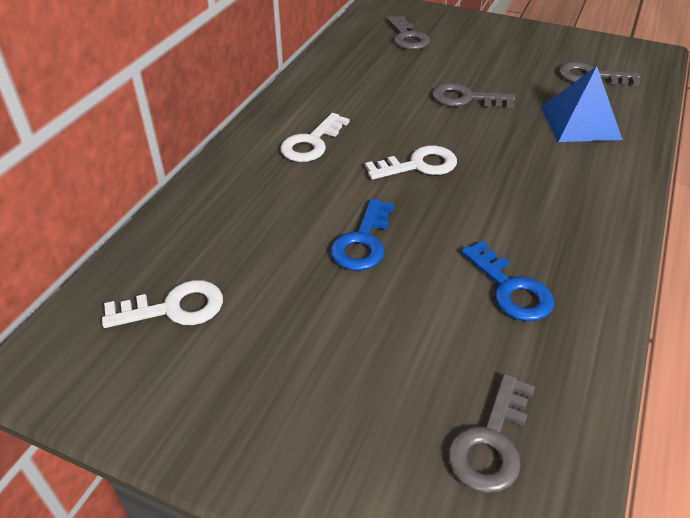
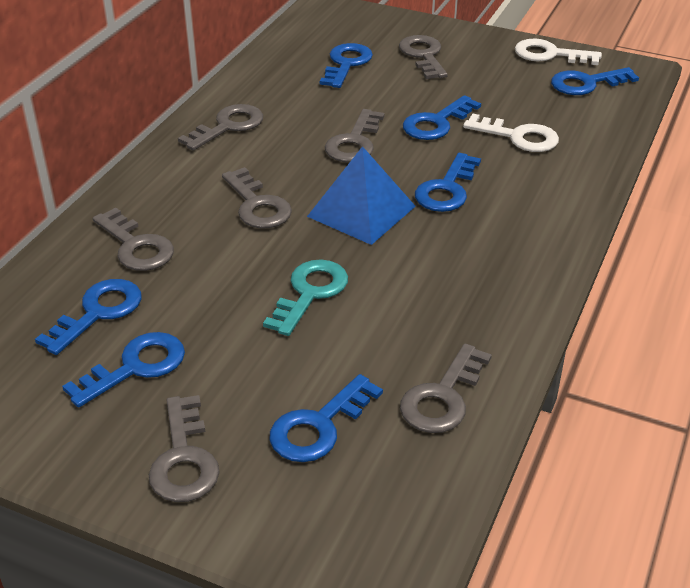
blue key: [330,199,394,271] [461,241,554,321] = 2 -> [35,279,142,355] [62,332,185,408] [270,374,383,462] [320,43,373,88] [403,95,481,140] [415,153,481,212] [551,67,639,95] = 7
grey key: [387,15,430,50] [432,83,515,108] [448,374,535,493] [559,62,640,86] = 4 -> [93,208,174,271] [149,395,220,502] [178,104,263,151] [222,167,292,229] [325,109,385,162] [399,35,448,79] [400,343,492,433] = 7
turquoise key: none = 0 -> [263,259,348,336] = 1
white key: [102,280,223,328] [280,113,350,162] [365,146,457,180] = 3 -> [463,113,559,152] [515,38,602,65] = 2

